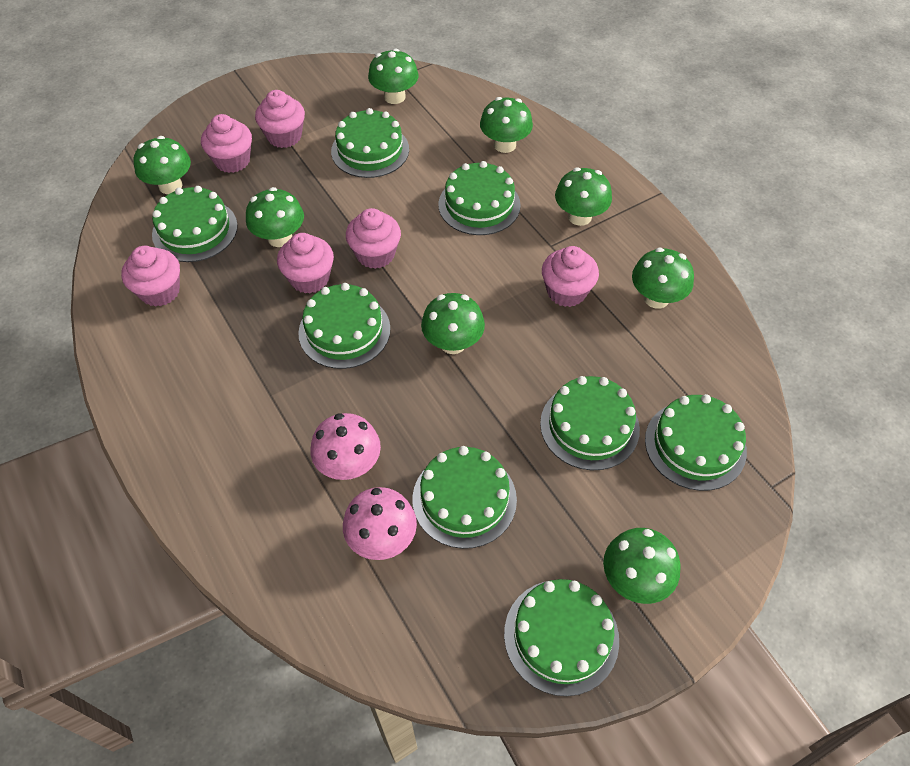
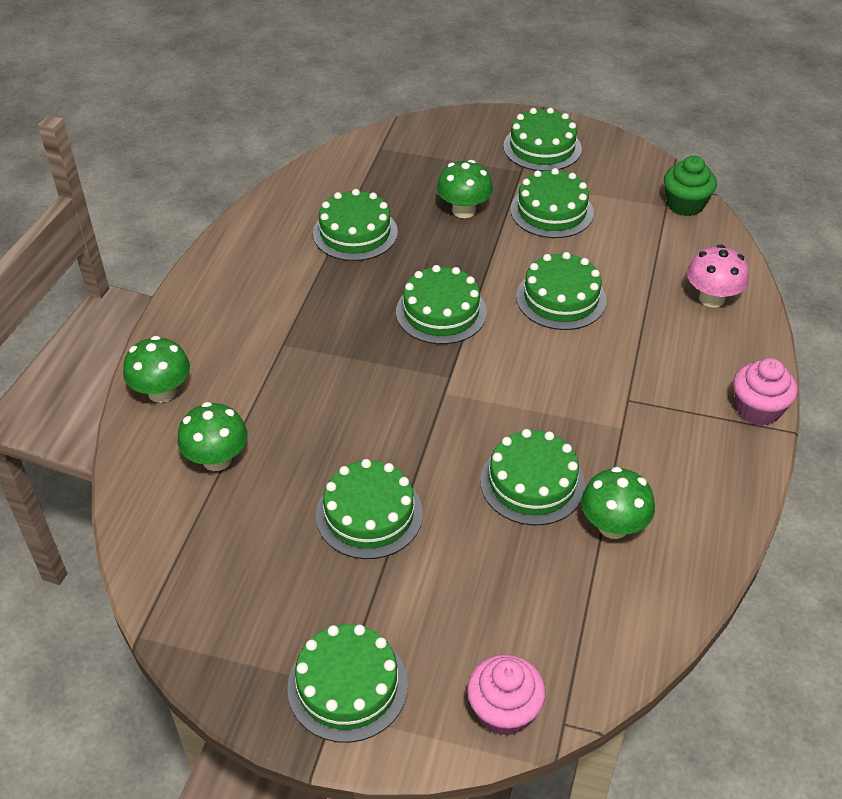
green cupcake: none = 0 -> [664,156,717,216] = 1
green mushroom: [133,136,191,194] [246,187,304,247] [368,48,418,104] [421,293,485,354] [480,97,533,153] [555,167,612,226] [603,528,681,604] [632,248,694,309] = 8 -> [123,336,190,403] [177,402,248,471] [437,160,493,218] [581,467,655,539] = 4
pink cupcake: [121,246,180,307] [201,114,252,173] [255,90,305,148] [277,233,334,293] [346,208,401,269] [542,246,599,307] = 6 -> [467,654,546,736] [733,358,798,426] = 2
pink mushroom: [310,413,381,480] [343,487,417,560] = 2 -> [687,244,749,308] = 1

